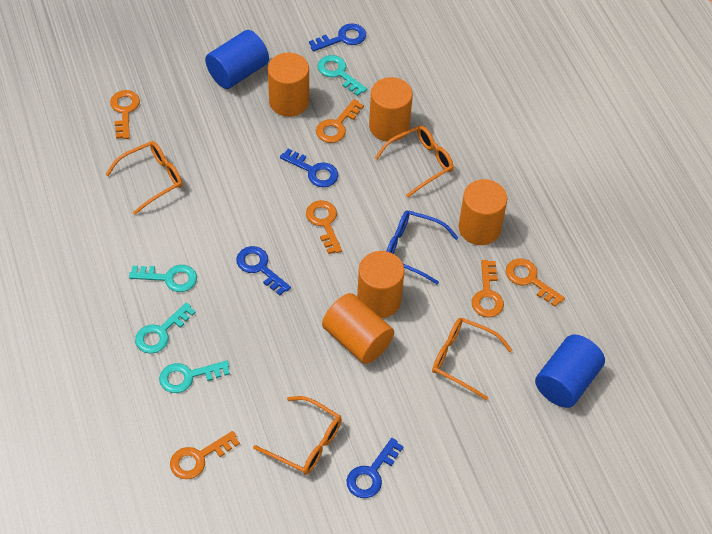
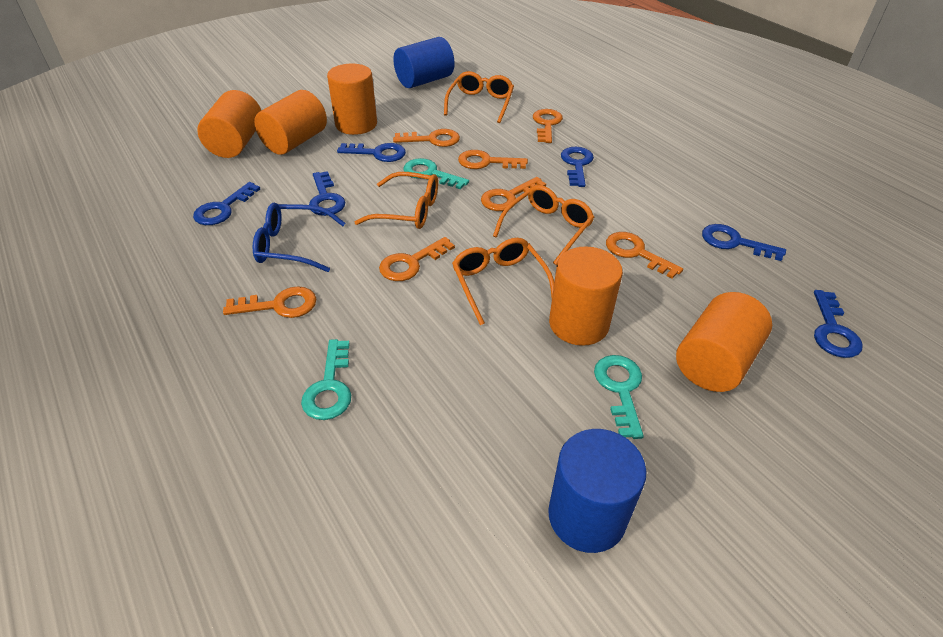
blue key: [236,246,291,295] [280,149,338,187] [309,23,366,51] [346,438,404,498] = 4 -> [193,182,260,225] [309,171,345,216] [337,143,406,162] [561,147,594,187] [702,224,786,261] [814,290,863,358] = 6
orange key: [110,90,140,139] [170,431,240,479] [306,200,342,254] [316,99,364,143] [472,260,504,318] [506,258,565,307] = 6 -> [223,286,316,318] [379,237,455,281] [393,129,460,147] [458,150,528,169] [481,177,546,211] [533,109,563,143] [606,232,683,279] = 7
turquoise key: [129,265,197,292] [135,303,196,354] [159,360,230,393] [317,55,367,96] = 4 -> [301,339,351,420] [404,158,469,189] [594,355,644,439] = 3

